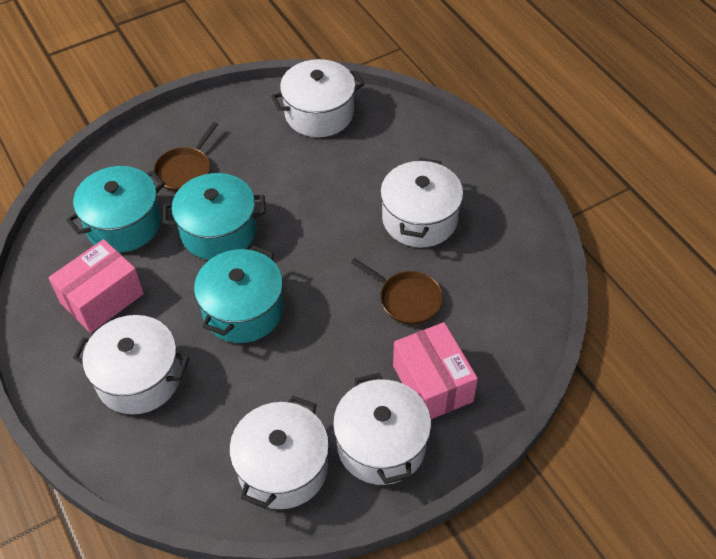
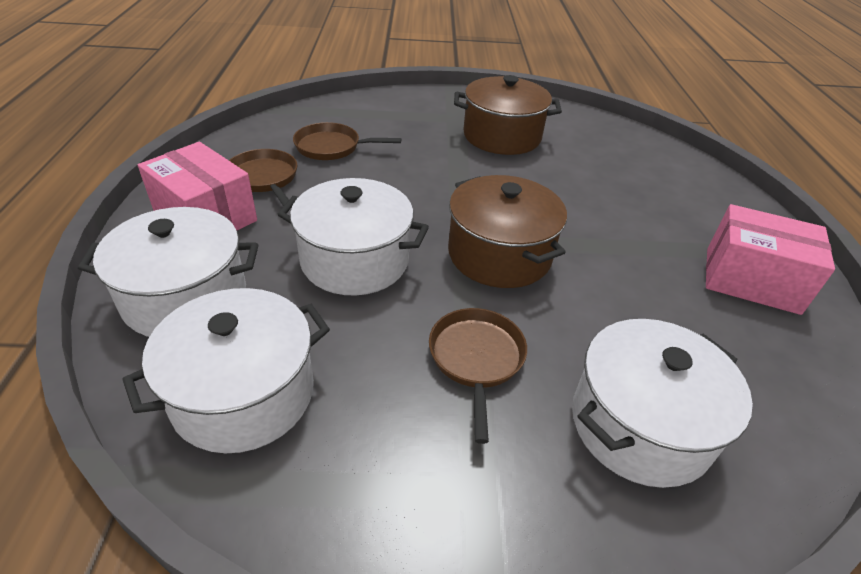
brown pan: [153,122,218,192] [351,258,443,325] = 2 -> [229,149,298,206] [293,122,401,160] [429,308,527,444] = 3
brown pot: none = 0 -> [448,175,567,288] [454,75,562,155] = 2
turquoise pot: [66,166,165,252] [163,173,266,260] [194,246,284,343] = 3 -> none = 0
white pot: [73,315,189,414] [229,396,329,509] [271,59,364,137] [333,373,431,485] [380,158,463,248] = 5 -> [78,207,258,337] [122,288,330,453] [277,178,429,296] [572,319,753,488] = 4

